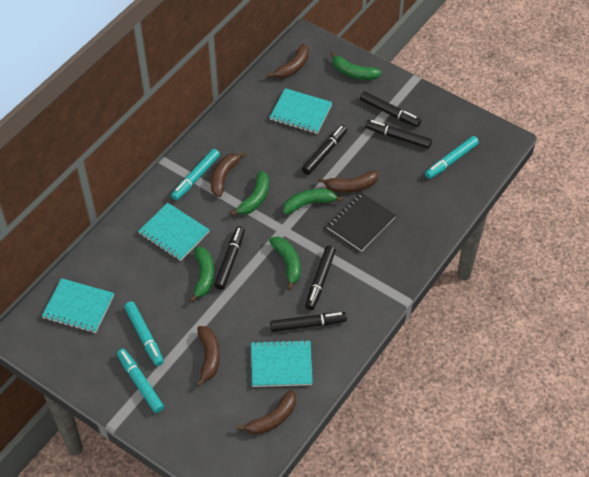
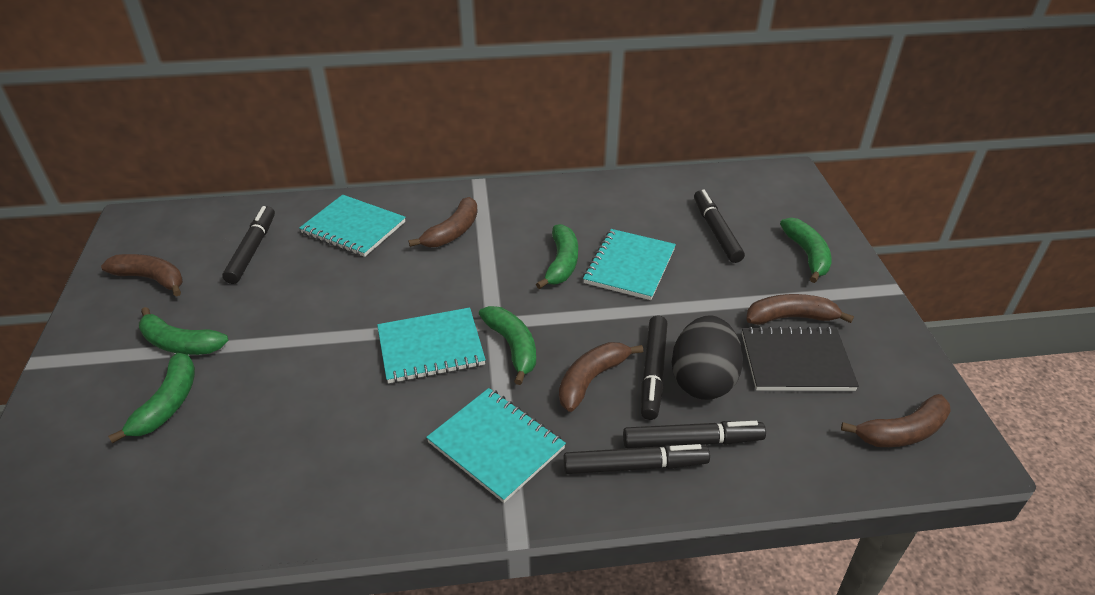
black egg: none = 0 -> [672,315,743,400] = 1
black marker: [214,226,245,290] [270,312,347,332] [302,125,347,175] [305,246,336,310] [360,91,421,127] [365,120,432,149] = 6 -> [222,206,275,284] [563,444,710,474] [623,421,766,449] [641,316,667,420] [694,190,745,263] = 5
turquoise marker: [117,349,164,413] [124,301,164,366] [171,149,220,200] [425,136,479,179] = 4 -> none = 0

